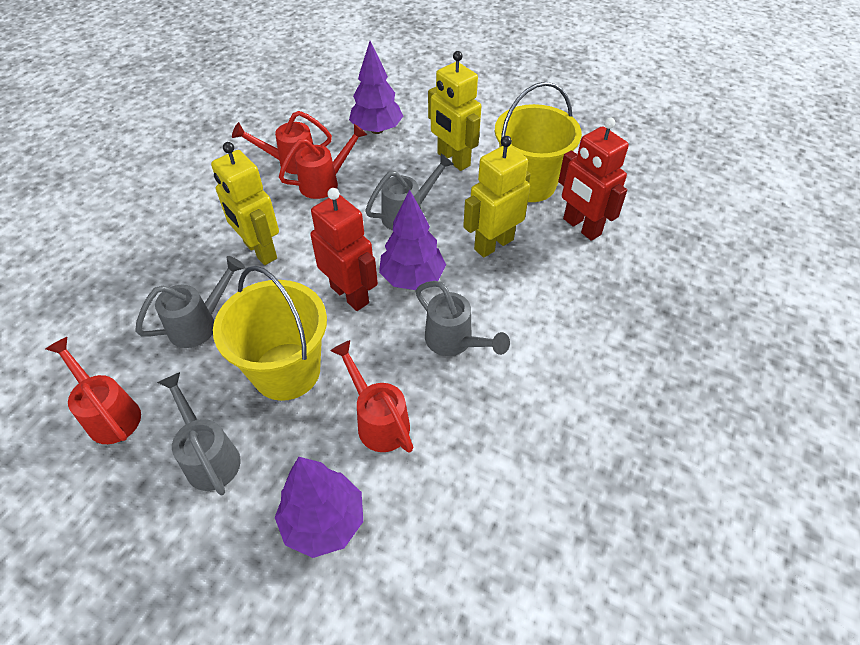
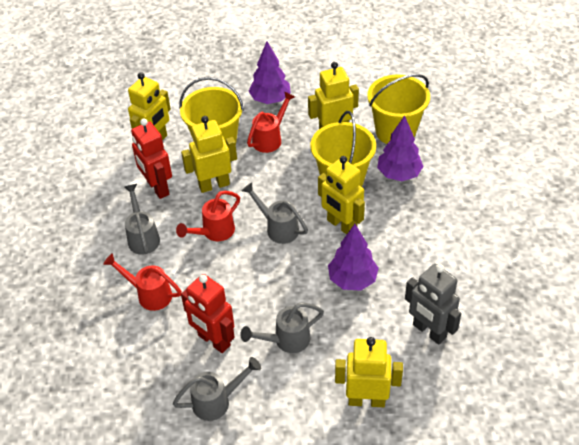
grey robot: none = 0 -> [405,264,461,344] = 1
red watering can: [46,337,141,444] [232,111,332,174] [279,124,367,199] [330,340,413,453] = 4 -> [103,253,182,311] [176,191,240,241] [247,91,295,153] = 3
yellow bucket: [213,266,327,401] [495,82,582,202] = 2 -> [179,77,244,143] [311,111,376,187] [367,74,430,144] = 3
yellow robot: [211,142,279,265] [428,51,481,171] [463,136,531,257] = 3 -> [128,72,171,140] [181,116,237,193] [308,62,359,129] [318,156,365,234] [335,337,403,407] = 5

